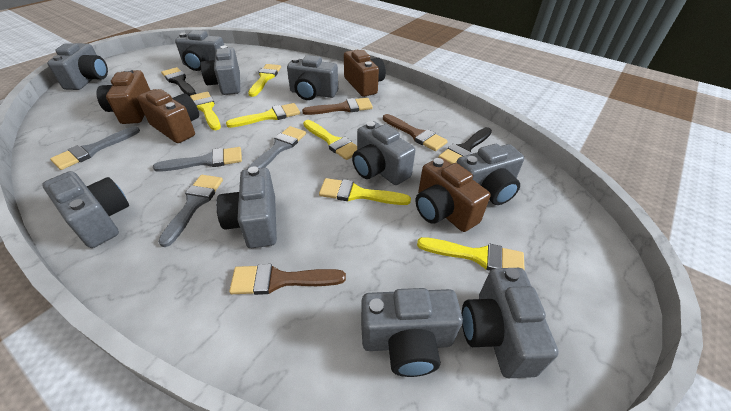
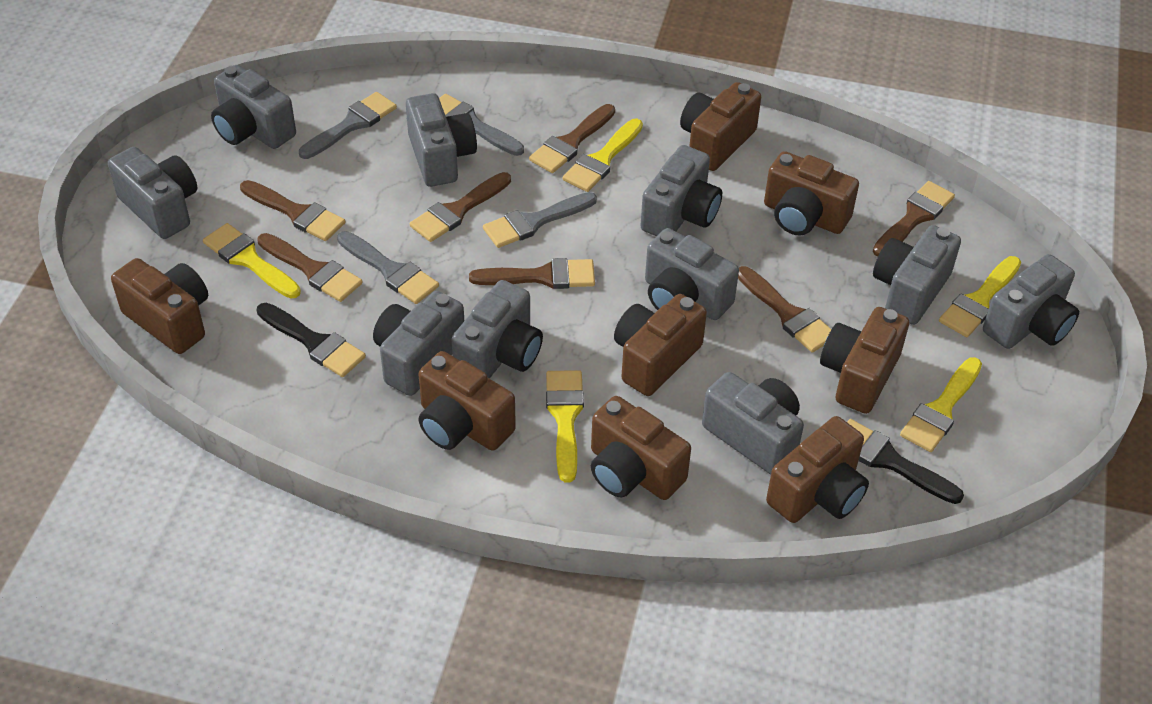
brown brush: [229,264,346,295] [302,98,373,115] [383,114,448,151] = 3 -> [240,180,346,241] [257,233,363,302] [410,172,511,242] [469,258,595,289] [529,104,615,173] [738,266,831,353] [873,181,955,257] = 7
brown camera: [97,68,150,124] [137,89,199,143] [344,50,386,97] [416,157,490,232] = 4 -> [111,258,208,354] [418,351,516,451] [591,396,691,500] [614,294,707,396] [680,82,761,171] [764,151,859,235] [766,416,869,523] [820,307,909,414] = 8
yellow brush: [190,92,221,130] [226,103,300,128] [248,64,281,97] [303,120,357,160] [319,178,411,205] [417,237,525,271] = 6 -> [203,223,301,299] [546,370,584,483] [563,119,643,192] [900,357,982,452] [939,256,1021,337] = 5

